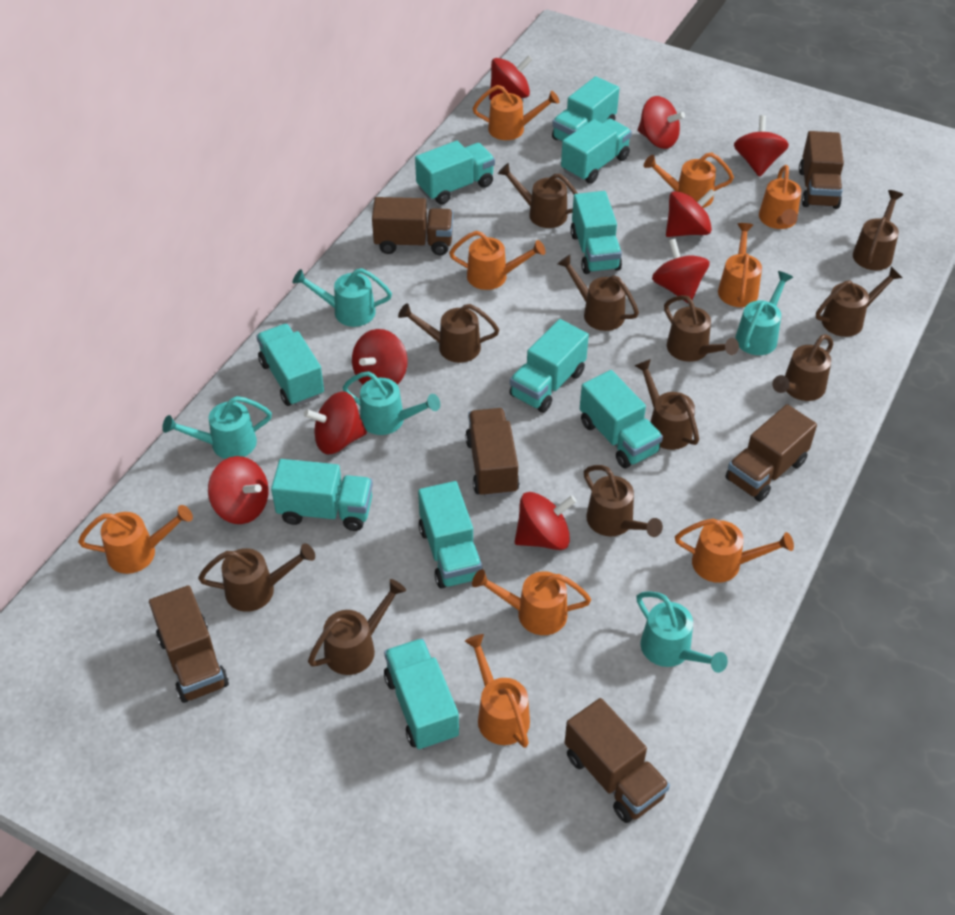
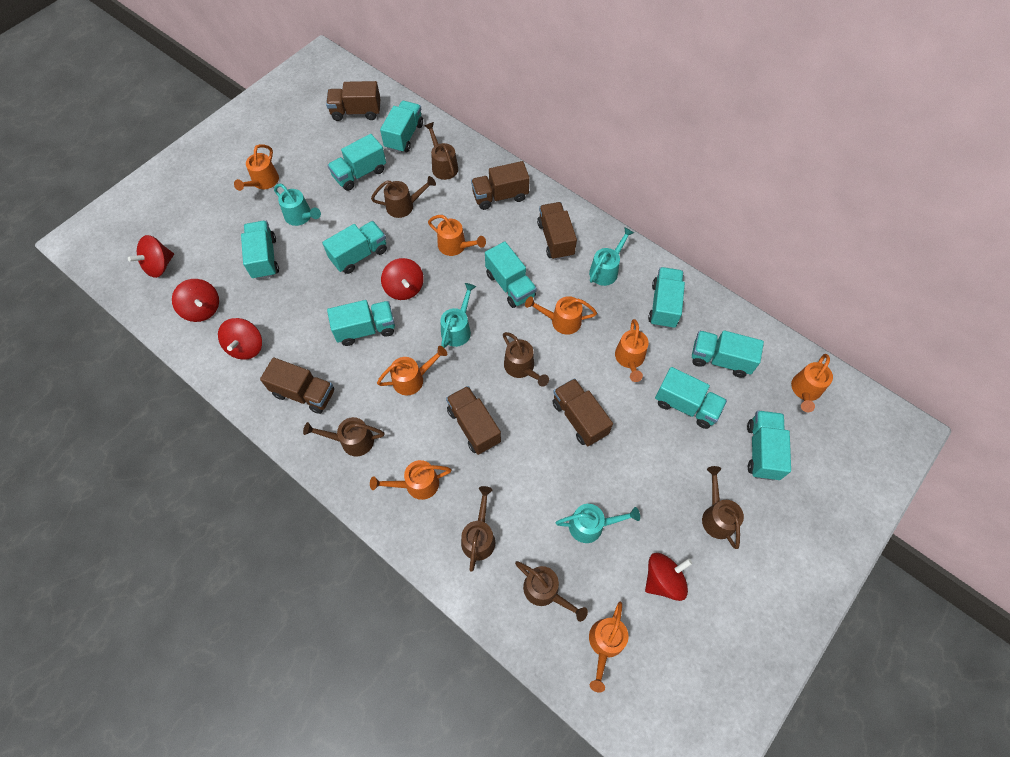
brown watering can: [198,543,315,612] [308,579,406,675] [398,303,499,363] [498,163,578,228] [557,255,639,331] [584,465,663,537] [635,359,699,450] [664,295,739,362] [772,334,833,401] [816,266,902,337] [853,190,903,270] = 11 -> [303,417,384,457] [371,176,436,218] [425,122,458,180] [461,486,495,572] [503,332,549,387] [515,561,588,622] [702,466,744,549] = 7
orange watering can: [78,505,193,574] [449,231,546,290] [465,634,530,748] [472,569,591,635] [473,85,559,140] [644,152,734,208] [675,519,794,583] [718,223,762,307] [759,165,801,229] = 9 -> [234,144,279,191] [370,460,451,500] [377,346,447,396] [428,215,486,256] [525,296,597,335] [589,601,628,693] [615,319,649,382] [791,354,833,412] = 8
red spinning top: [208,456,269,524] [304,391,367,454] [352,329,408,385] [489,55,533,100] [515,492,576,550] [638,96,685,149] [652,239,710,304] [666,189,716,237] [734,115,789,177] = 9 -> [128,235,174,278] [172,279,219,322] [218,318,262,360] [381,258,424,300] [645,553,692,601] = 5
turquoise watering can: [162,396,272,459] [293,268,392,327] [342,371,440,435] [636,591,728,673] [735,271,793,355] = 5 -> [274,184,321,226] [440,283,476,348] [556,504,640,543] [589,227,634,286] = 4

